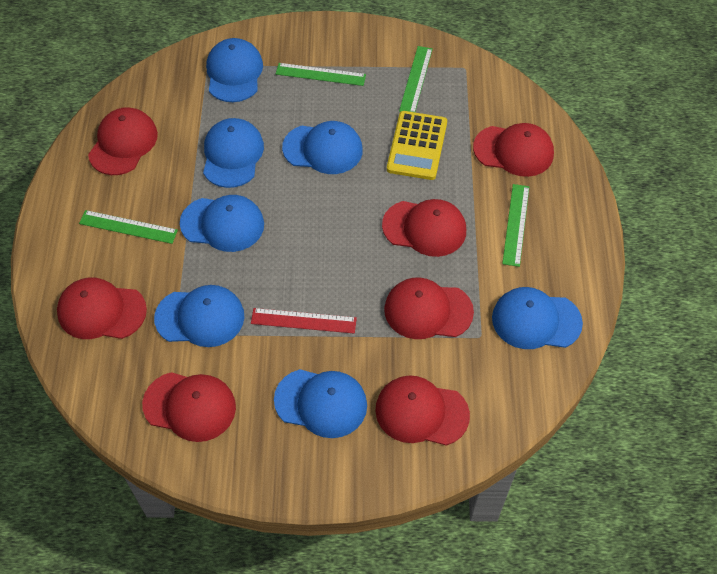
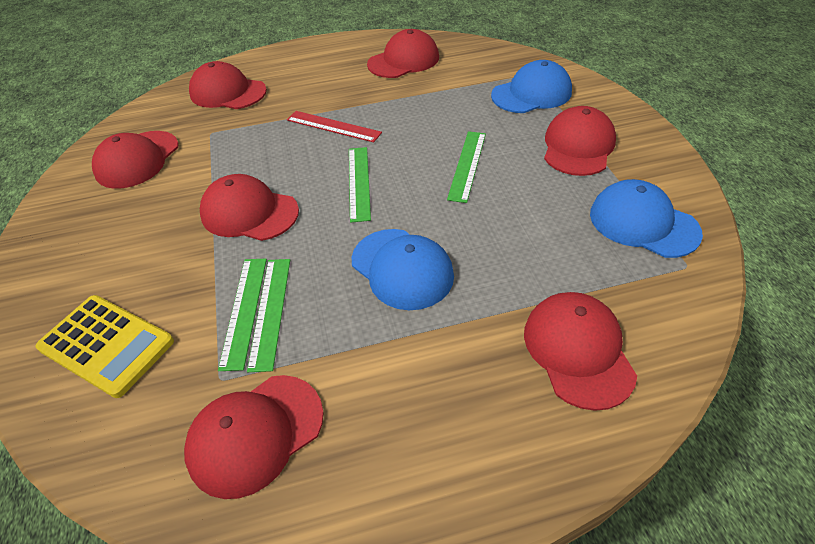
blue cap: [154,285,244,347] [180,195,264,252] [203,118,264,188] [206,38,263,102] [274,369,367,438] [282,121,363,174] [492,287,583,349] = 7 -> [352,229,454,310] [491,60,572,113] [590,179,703,258] = 3

